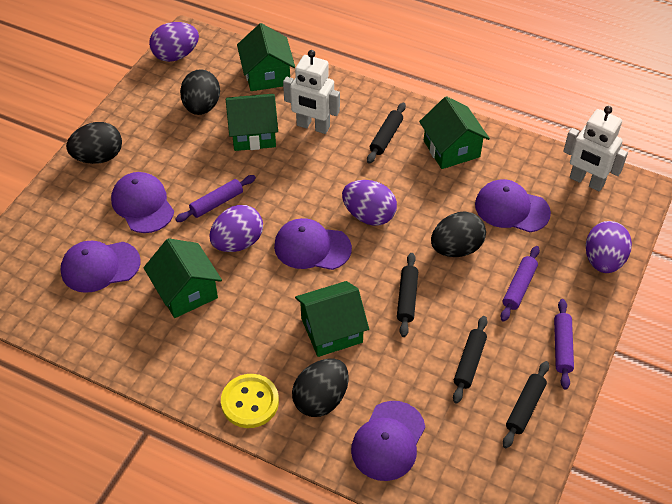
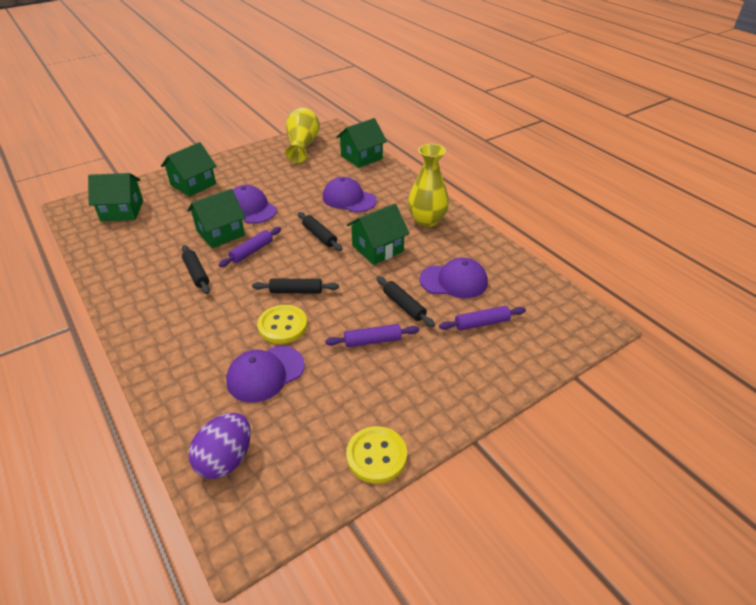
black egg: [66,122,122,164] [180,69,220,115] [292,358,349,417] [431,212,486,257] = 4 -> none = 0
purple cap: [61,241,140,293] [111,172,174,233] [274,218,352,270] [351,401,425,481] [475,179,551,232] = 5 -> [226,346,305,403] [232,185,277,224] [323,177,377,213] [419,258,488,298] = 4
purple egg: [149,22,199,62] [209,205,263,252] [342,180,397,226] [586,221,632,273] = 4 -> [189,413,251,479] = 1
white robot: [283,50,340,134] [563,106,628,192] = 2 -> none = 0
yellow button: [221,374,279,428] = 1 -> [257,305,307,344] [346,426,407,484] = 2
yellow vase: none = 0 -> [285,108,320,163] [408,144,449,227] = 2

